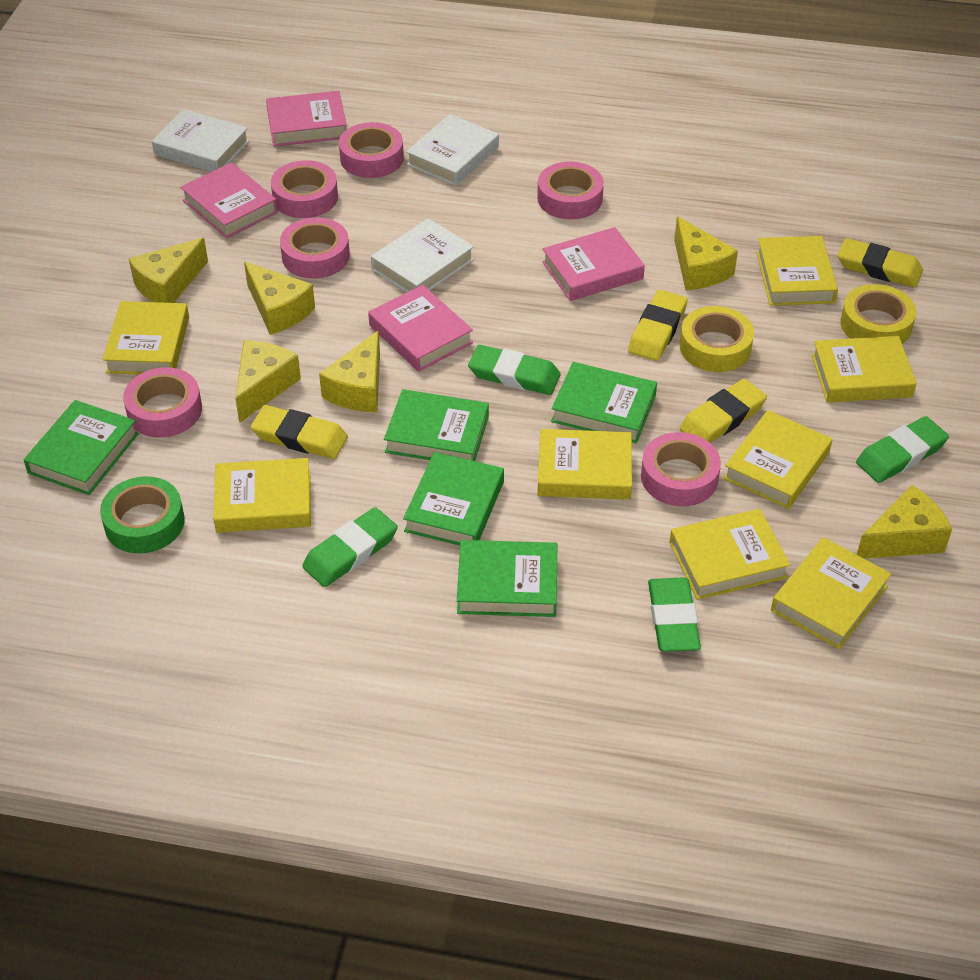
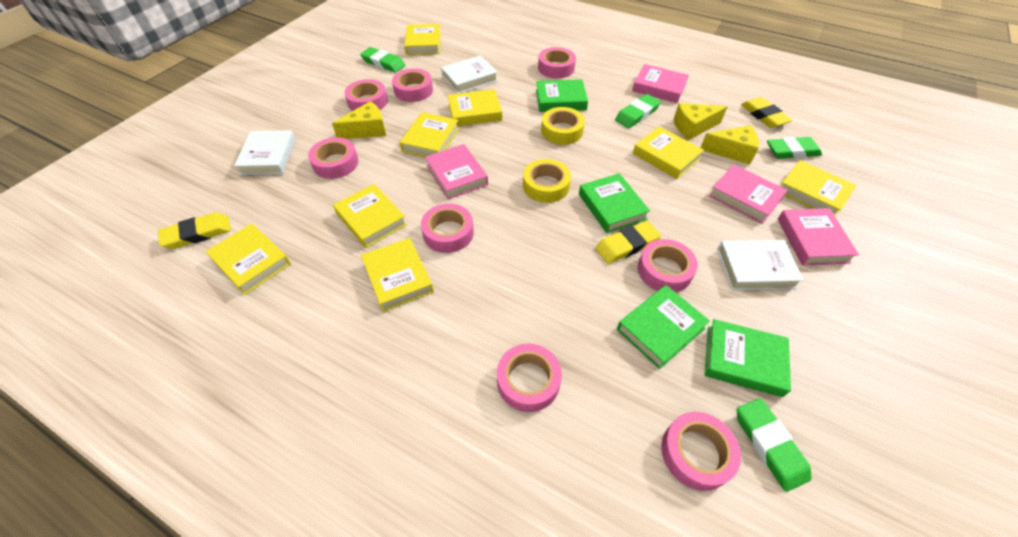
green book: [24,400,139,495] [384,389,489,461] [403,452,504,546] [457,540,557,617] [551,362,657,443] = 5 -> [536,79,588,112] [579,173,650,233] [617,285,710,369] [705,319,791,397] = 4
green tape: [100,476,185,553] = 1 -> none = 0
pink tape: [123,367,202,437] [271,160,338,218] [280,217,350,278] [339,122,404,178] [537,162,604,219] [641,432,721,506] = 6 -> [308,137,359,179] [344,79,388,111] [392,69,433,102] [421,204,474,253] [497,344,562,412] [538,47,576,78] [638,239,698,292] [661,412,741,491] = 8
yellow cheese: [129,238,208,303] [235,340,301,423] [244,262,315,335] [319,331,380,412] [674,216,738,290] [857,485,952,558] = 6 -> [332,101,386,139] [673,103,727,140] [700,125,759,165] = 3
yellow eraser: [251,405,348,459] [628,290,688,361] [680,379,767,443] [838,238,923,288] = 4 -> [158,212,231,249] [595,221,661,264] [741,97,792,128] = 3

